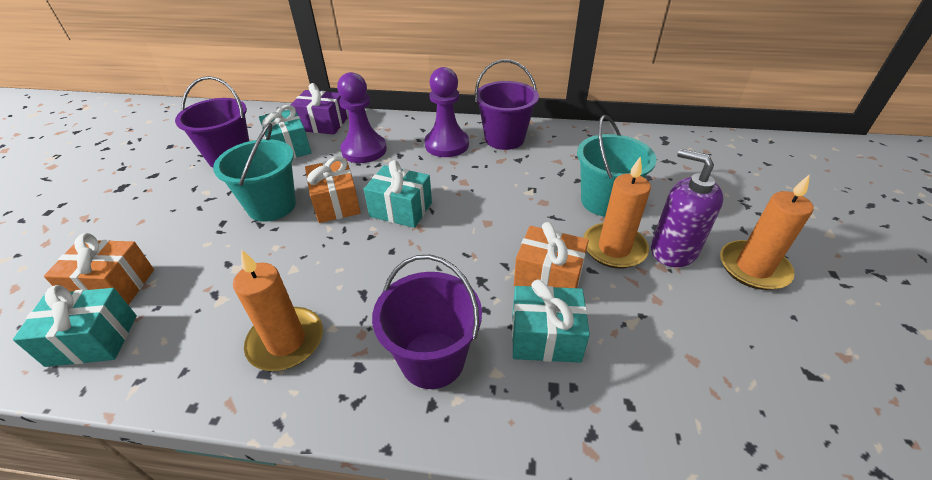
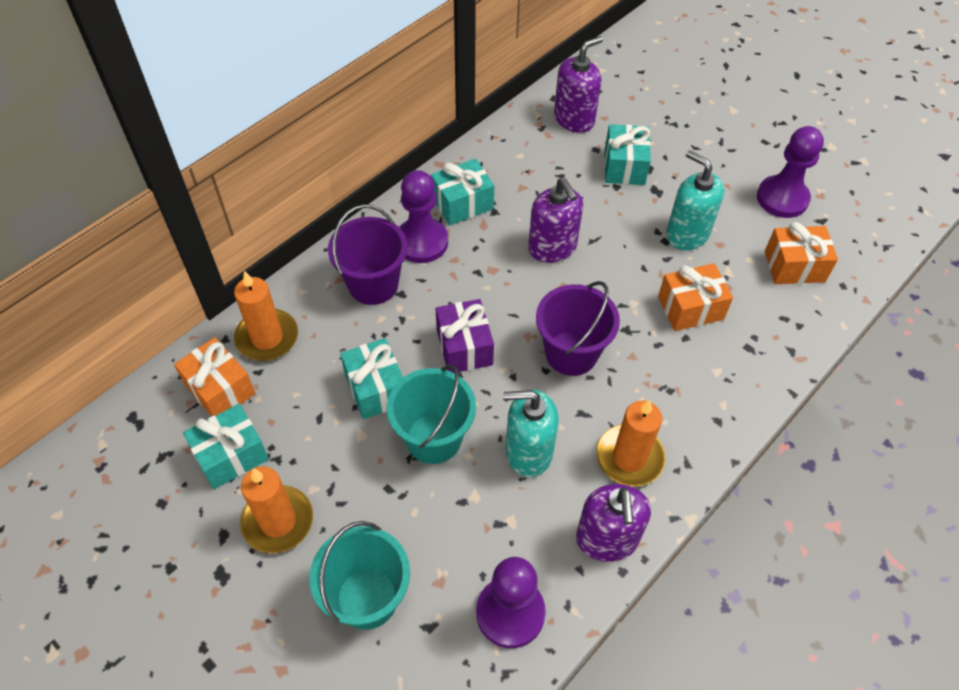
purple bucket: [175,76,249,168] [372,255,482,389] [475,59,539,150] = 3 -> [328,205,408,305] [536,281,620,376] = 2
purple pawn: [337,72,387,163] [425,67,469,157] = 2 -> [399,170,448,263] [476,557,546,648] [757,126,824,218] = 3
purple soap dispenser: [651,149,724,267] = 1 -> [528,178,583,263] [554,36,603,133] [576,484,651,562] = 3
turquoise soap dispenser: none = 0 -> [504,390,559,477] [666,150,724,250] = 2

